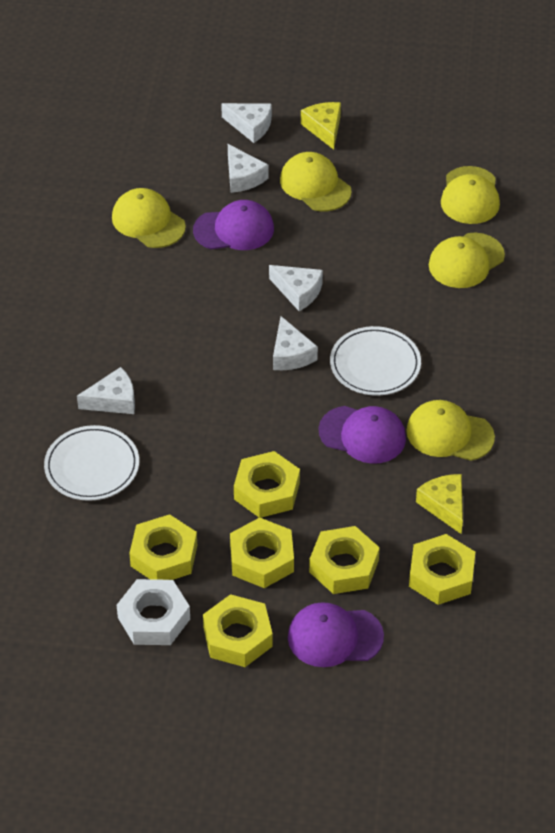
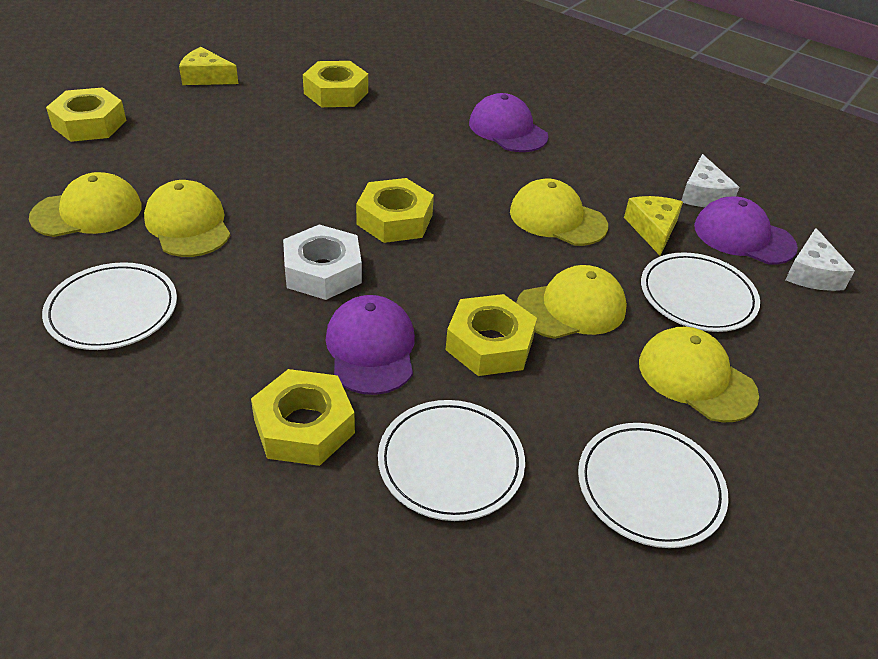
white cheese: [77,367,135,414] [221,103,272,143] [228,144,269,193] [269,265,323,311] [273,316,318,370] = 5 -> [681,154,739,207] [785,228,855,291] = 2
white plate: [44,425,139,501] [330,326,421,396] = 2 -> [42,262,177,350] [378,400,525,521] [578,423,729,548] [641,252,760,332] = 4
yellow nut: [129,514,197,580] [203,594,273,667] [230,517,294,588] [234,451,300,518] [309,526,380,594] [409,534,475,605] = 6 -> [46,87,126,142] [251,369,355,466] [303,61,368,107] [356,178,434,243] [446,294,537,376] = 5

